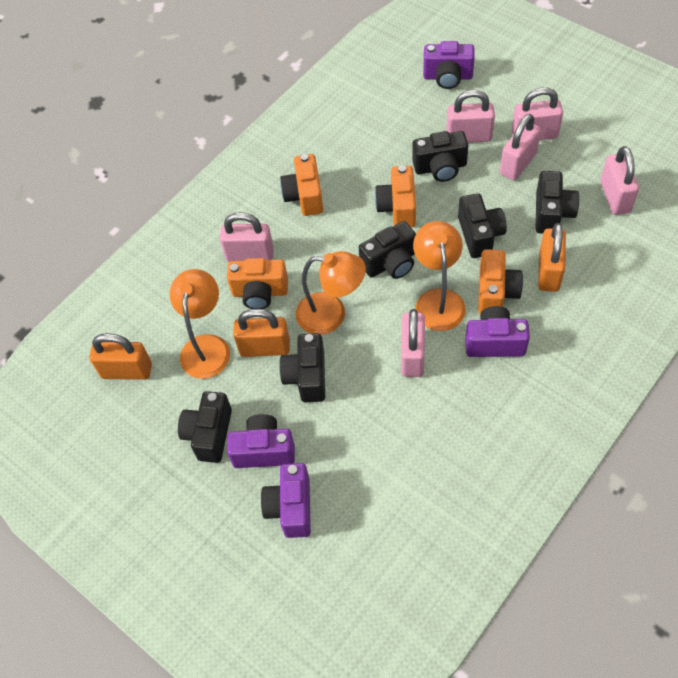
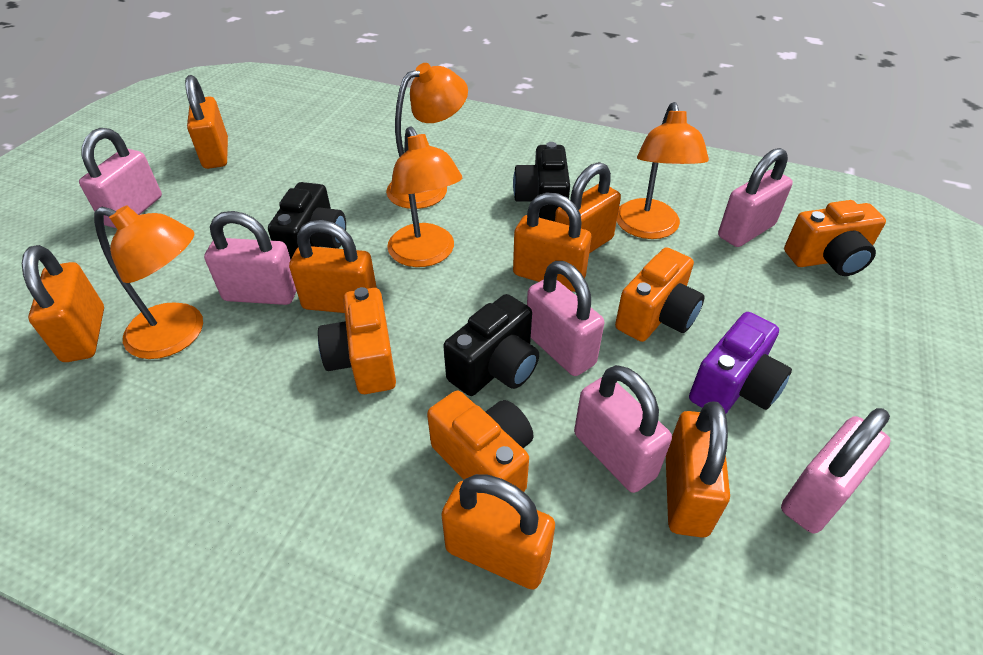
black camera: [178,391,232,463] [279,333,325,402] [359,221,416,279] [412,131,468,182] [458,193,507,258] [536,171,579,234] = 6 -> [268,182,346,259] [443,294,539,396] [513,142,570,221] = 3
orange lamp: [169,269,230,379] [296,251,366,335] [413,221,466,331] = 3 -> [94,205,203,359] [386,63,468,209] [387,126,462,267] [617,102,709,239] = 4
orange padlock: [89,333,152,380] [233,309,290,357] [538,223,566,292] = 3 -> [22,245,104,362] [185,75,228,169] [289,220,377,313] [441,474,555,589] [513,192,591,292] [555,162,621,253] [666,401,730,538] = 7
purple camera: [227,414,295,468] [261,463,311,538] [423,41,475,89] [465,306,530,357] = 4 -> [689,312,792,413] = 1

